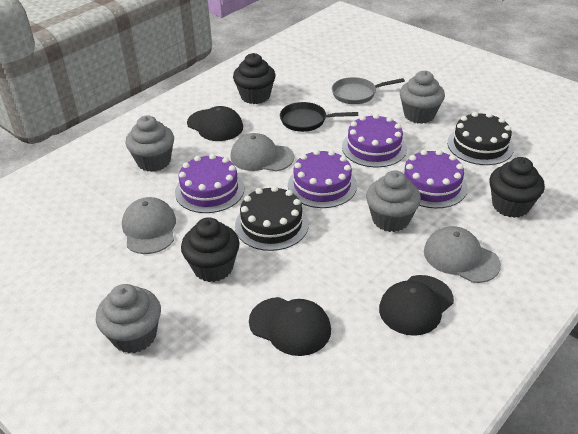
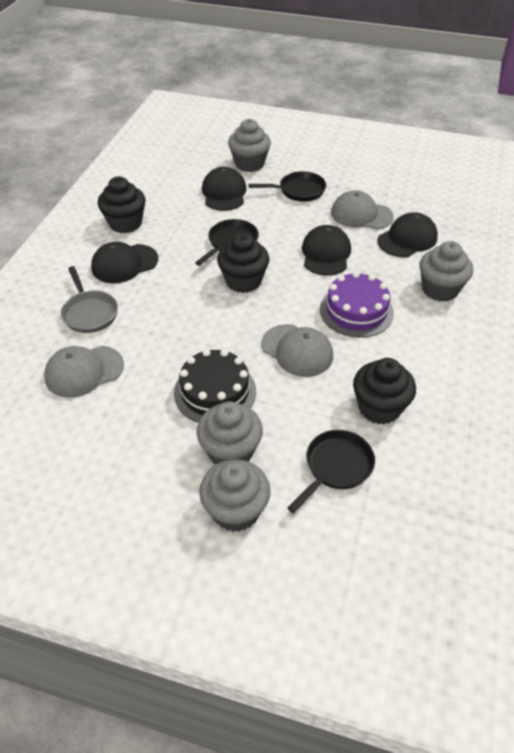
black cake: [235,186,309,251] [447,112,514,165] = 2 -> [174,349,256,423] = 1
black cap: [187,106,243,141] [249,297,331,356] [379,275,454,336] = 3 -> [91,242,158,283] [202,167,246,211] [302,225,351,276] [377,212,438,257] = 4
black pan: [280,102,358,132] = 1 -> [195,219,259,266] [249,171,326,202] [287,430,375,513] = 3
purple cake: [175,154,244,213] [288,149,357,208] [342,114,407,167] [402,150,467,208] = 4 -> [320,272,394,338] = 1

